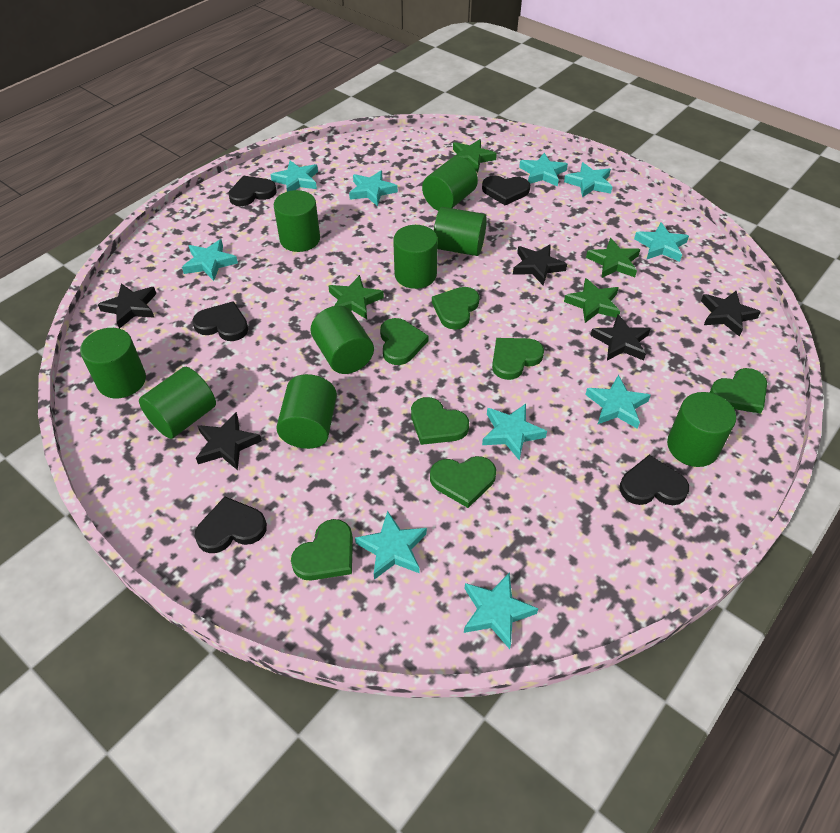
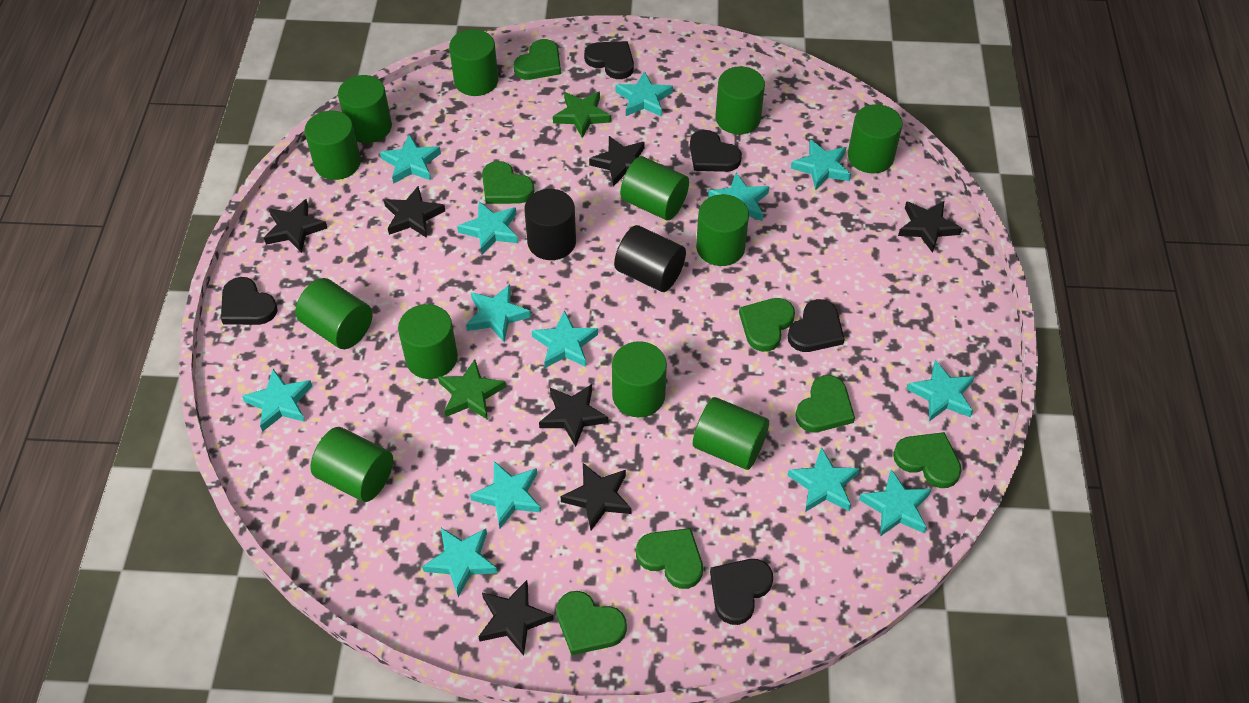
black cylinder: none = 0 -> [524,189,576,260] [614,225,686,292] = 2
black star: [98,283,156,329] [196,412,262,470] [513,244,567,285] [590,314,651,360] [701,291,761,337] = 5 -> [264,199,327,253] [384,186,445,238] [478,580,553,656] [539,384,608,447] [560,463,632,530] [589,136,644,186] [898,201,962,253] = 7
green cylinder: [80,328,146,398] [139,367,216,439] [274,190,320,252] [276,374,337,449] [310,306,374,374] [393,225,438,289] [422,157,478,211] [434,207,487,256] [667,392,736,467] = 9 -> [295,278,372,349] [304,111,361,180] [310,427,393,502] [338,75,392,143] [398,304,458,379] [449,29,498,96] [612,341,667,417] [620,156,689,220] [693,397,769,470] [696,194,749,266] [715,66,765,134] [848,104,902,173] = 12
green star: [328,275,384,319] [453,139,497,172] [564,278,620,323] [586,238,641,278] = 4 -> [438,359,506,420] [553,91,611,138] = 2
turquoise star: [182,239,238,281] [271,160,318,192] [349,170,398,206] [355,511,427,580] [464,573,538,649] [482,404,547,461] [519,153,568,186] [564,162,612,198] [585,375,651,429] [634,222,689,262] = 10 -> [242,369,313,432] [380,134,441,184] [422,528,498,597] [457,201,518,254] [466,284,531,342] [470,461,541,528] [531,310,598,368] [615,71,673,117] [708,173,769,221] [787,447,860,512] [791,140,851,190] [859,469,932,536] [907,360,975,421] = 13

